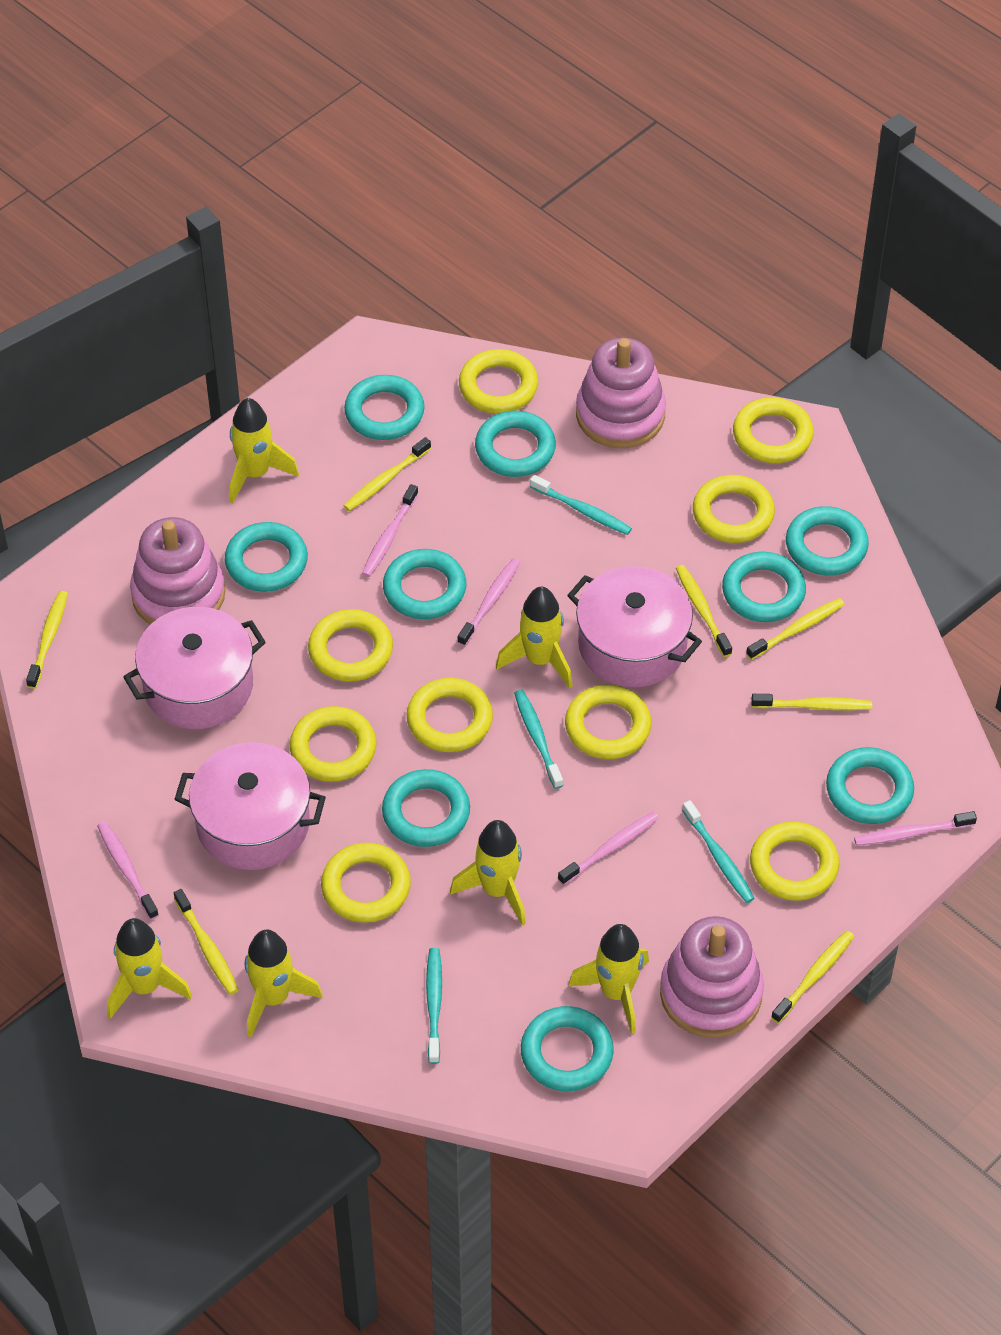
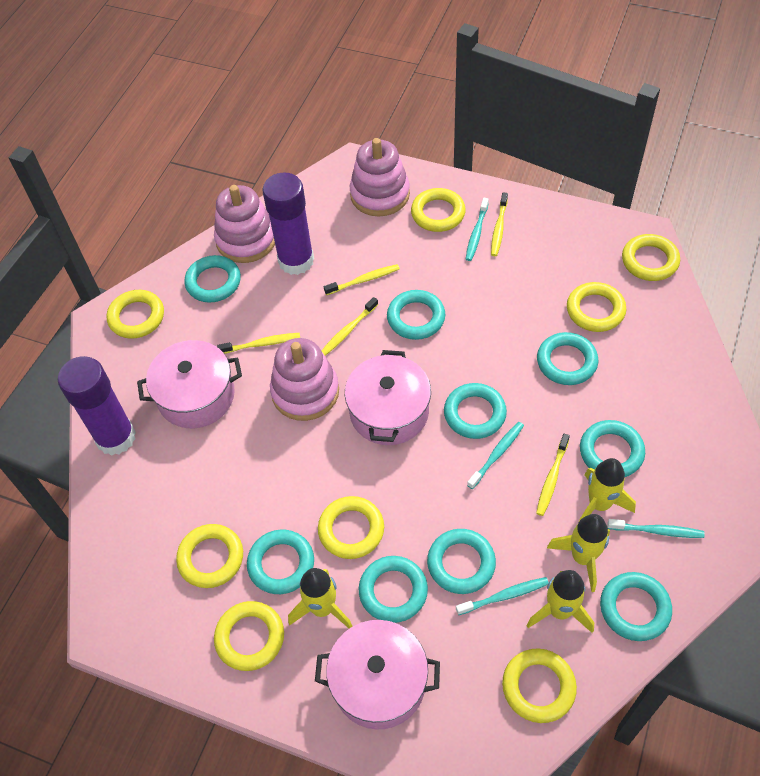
pink toothbrush: [97,821,159,920] [362,484,418,577] [457,558,521,646] [558,812,659,885] [854,811,977,846] = 5 -> none = 0
purple glue stick: none = 0 -> [58,356,136,456] [262,172,314,275] = 2
yellow ring: [290,706,376,782] [308,609,393,682] [321,843,411,923] [407,678,493,752] [459,349,538,414] [565,685,651,759] [693,475,775,543] [733,397,814,463] [750,822,839,901] = 9 -> [107,290,164,339] [176,524,243,588] [214,601,284,671] [318,496,384,559] [411,188,466,232] [502,648,577,723] [567,282,626,332] [622,234,680,281] = 8
yellow rocket: [107,918,192,1019] [230,398,299,503] [245,930,323,1037] [450,820,526,926] [496,587,572,689] [568,924,649,1034] = 6 -> [288,568,352,629] [526,570,594,633] [547,514,610,592] [578,458,636,523] = 4
yellow toothbrush: [26,591,68,689] [174,889,239,995] [343,437,431,511] [676,565,732,657] [746,598,845,660] [751,694,872,710] [771,931,854,1023] = 7 -> [217,333,300,354] [322,297,378,356] [324,264,400,295] [491,192,508,256] [536,434,570,516] = 5

